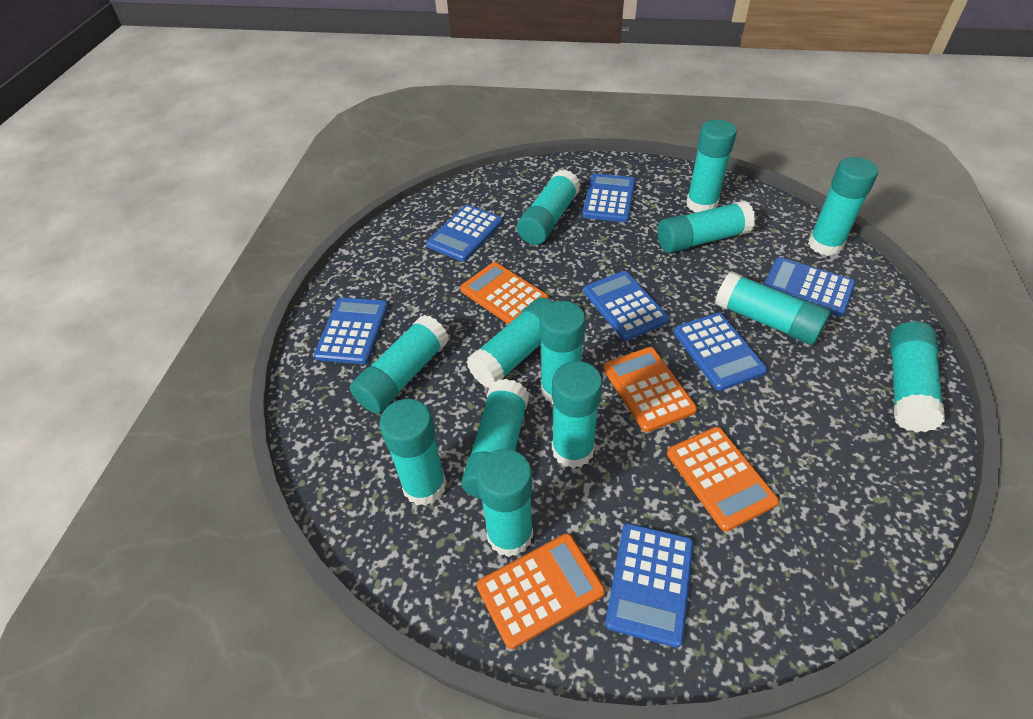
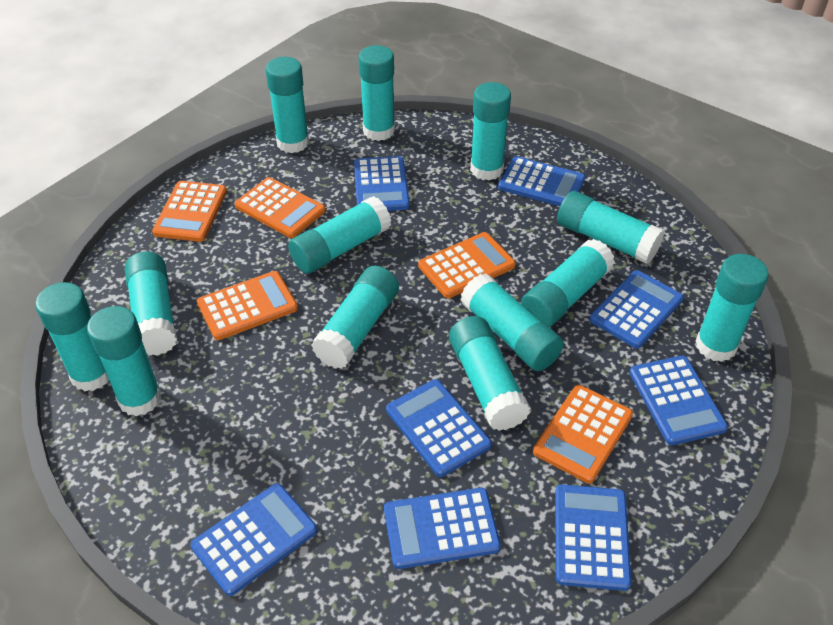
blue calculator: [314,298,388,364] [426,205,503,262] [582,173,635,222] [583,271,669,341] [605,523,694,648] [674,313,768,391] [764,257,856,317] = 7 -> [191,483,317,596] [354,156,410,211] [384,488,501,569] [386,379,492,477] [498,156,585,206] [555,484,632,591] [590,270,684,349] [629,355,728,445] = 8
orange calculator: [460,262,549,324] [477,533,605,649] [603,347,697,432] [667,427,779,532] = 4 -> [152,181,227,242] [197,271,298,340] [235,177,326,238] [418,232,516,298] [533,385,633,484] = 5

